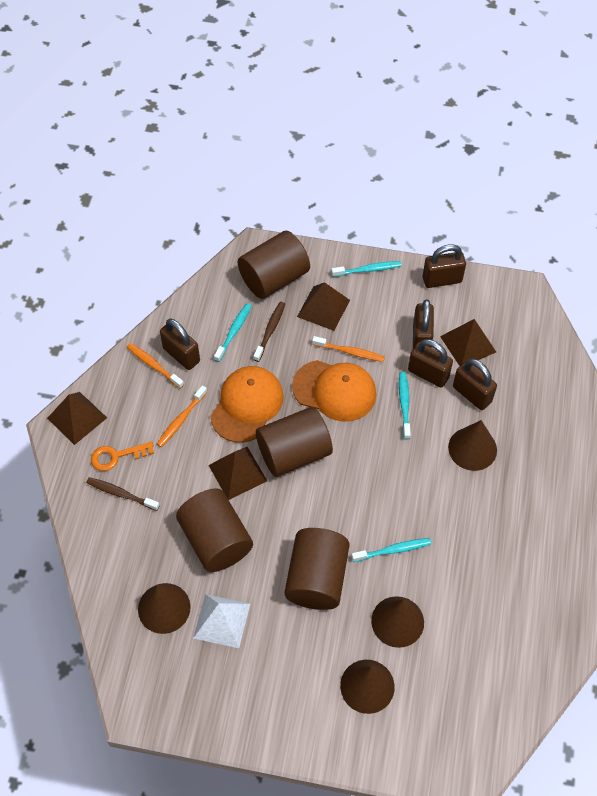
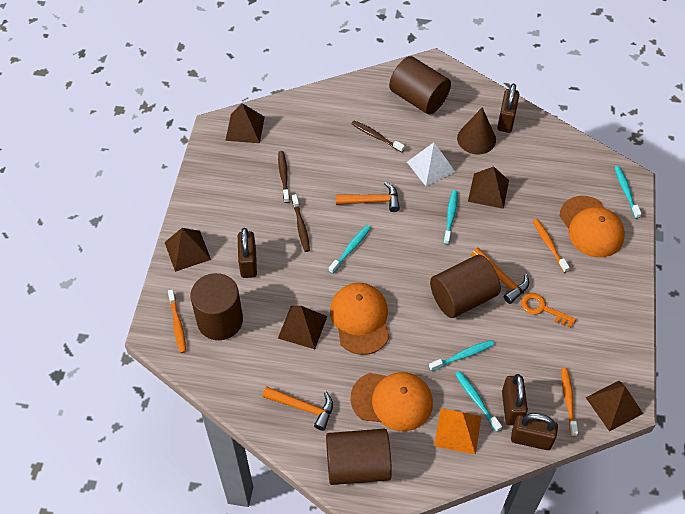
brown cone: [138,583,191,634] [340,660,395,714] [371,596,424,648] [448,420,497,471] = 4 -> [457,107,496,155] = 1
brown padlock: [160,319,200,370] [408,339,453,388] [413,299,434,348] [423,244,466,288] [453,359,497,410] = 5 -> [238,228,257,278] [497,84,520,133] [502,374,528,425] [511,413,558,450] = 4
brown pyramid: [47,392,107,445] [209,447,267,500] [297,282,350,331] [440,319,496,366] = 4 -> [165,228,211,272] [225,103,265,143] [278,306,327,349] [468,166,509,209] [586,381,643,432] = 5
brown toothbrush: [86,477,160,511] [253,302,285,362] = 2 -> [278,151,290,203] [292,194,310,252] [351,121,405,153] = 3
orange cap: [210,366,284,443] [292,360,376,422] = 2 -> [330,283,390,355] [351,372,433,431] [559,196,625,257] = 3
orange hammer: none = 0 -> [263,386,333,431] [336,182,400,212] [471,248,529,304] = 3
orange pyramid: none = 0 -> [434,408,482,455] = 1
turquoise toothbrush: [214,303,252,362] [331,261,402,277] [352,538,431,562] [399,372,411,440] = 4 -> [329,225,371,274] [429,340,494,371] [443,190,458,245] [455,371,502,432] [614,166,642,219] = 5

